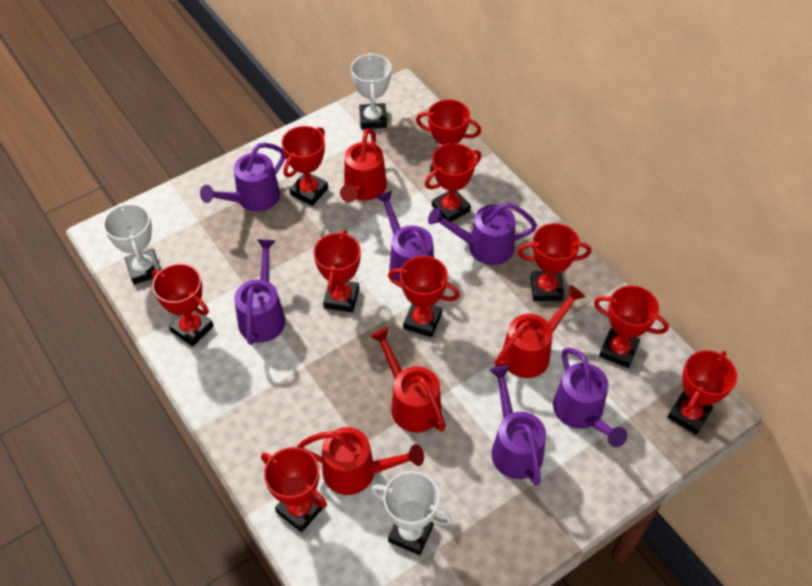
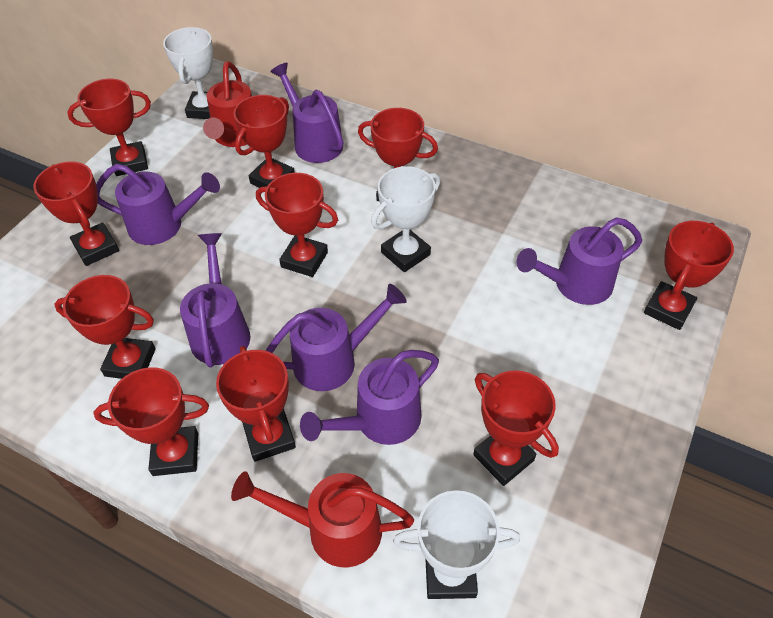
red watering can: [297,427,424,495] [340,129,387,202] [370,327,446,432] [495,285,586,378] = 4 -> [203,61,252,147] [231,471,414,567] = 2

